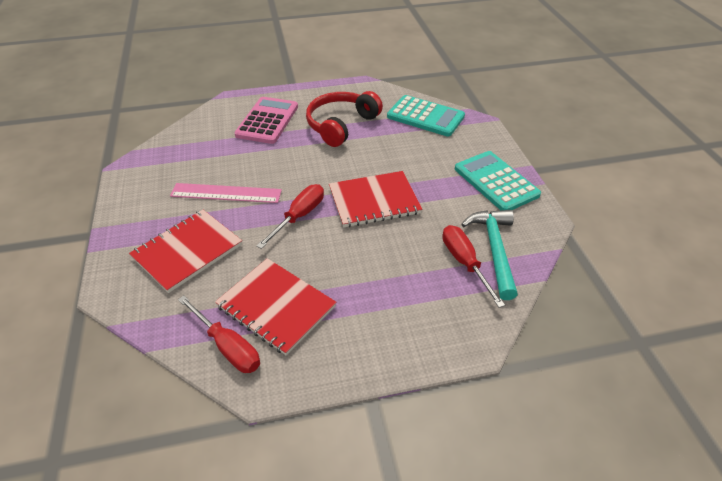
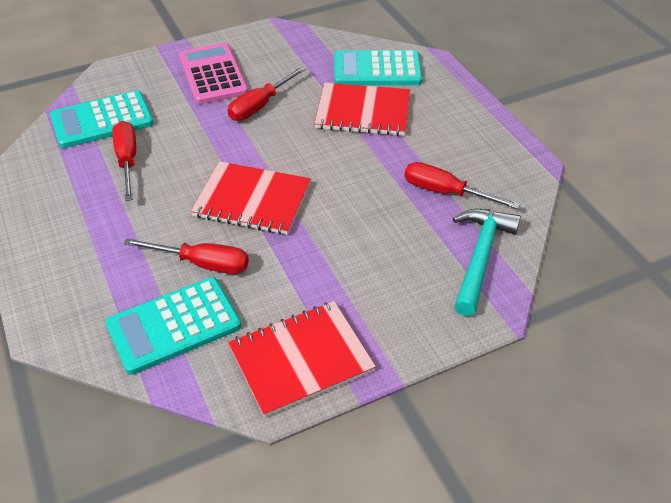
pink ruler: [170,183,282,203] = 1 -> none = 0
red headphones: [306,91,383,147] = 1 -> none = 0
red screwdriver: [178,296,260,373] [257,184,324,249] [442,225,505,308] = 3 -> [112,121,136,201] [123,238,249,274] [228,66,306,121] [404,162,520,209] = 4
turquoise calculator: [387,95,465,136] [455,151,541,210] = 2 -> [50,90,154,148] [105,277,241,375] [334,50,422,85] = 3

